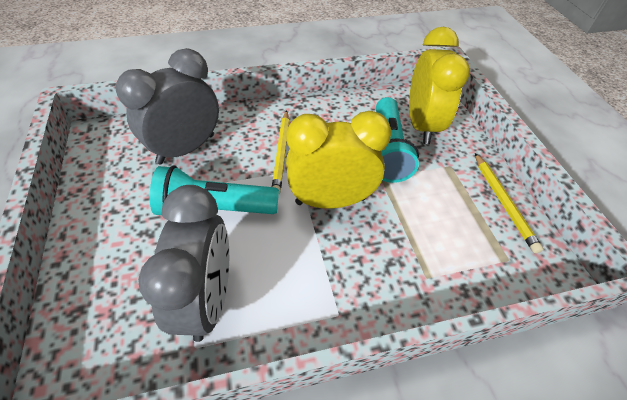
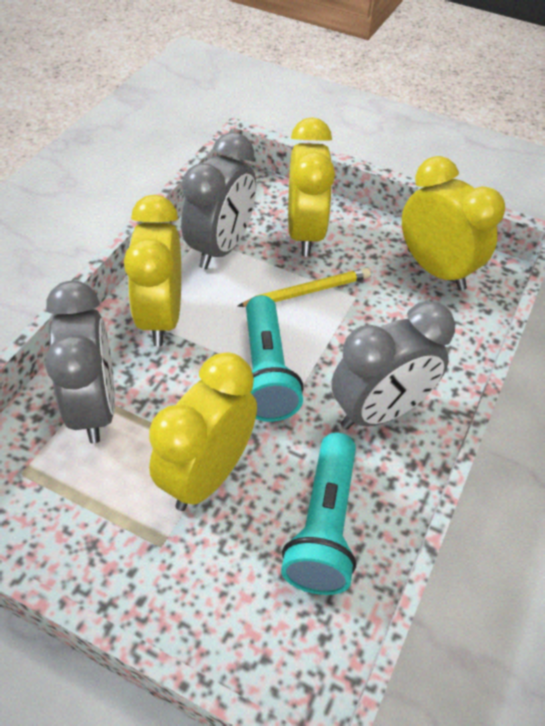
grey clock: [116,48,219,164] [138,185,229,342] = 2 -> [45,281,115,443] [181,132,256,269] [331,301,455,429] = 3
yellow clock: [286,111,391,209] [409,27,470,144] = 2 -> [124,195,181,346] [149,352,257,511] [288,117,335,256] [402,156,505,291] = 4
yellow pencil: [272,110,289,194] [475,153,543,253] = 2 -> [237,268,371,307] = 1

